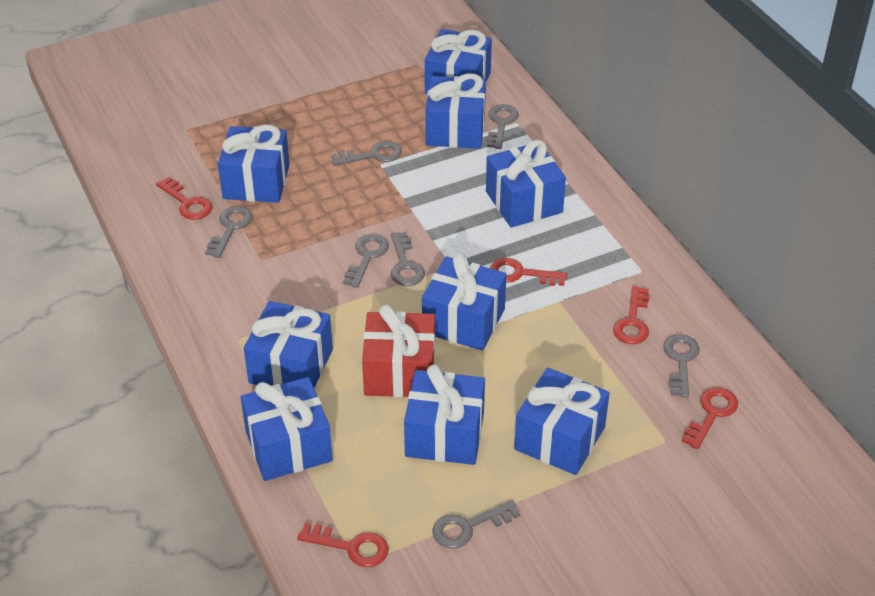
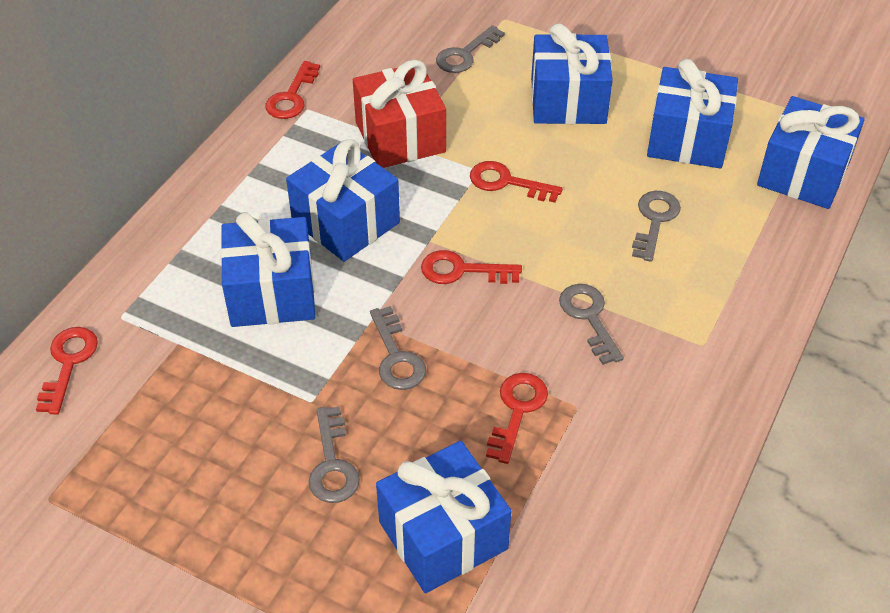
blue gift: [218,125,290,203] [241,377,333,481] [244,301,333,388] [404,365,485,465] [422,253,507,351] [425,29,492,94] [425,73,486,149] [486,140,566,228] [514,368,610,475] = 9 -> [220,212,315,327] [286,139,400,262] [376,441,511,593] [531,24,613,124] [647,59,738,168] [757,96,865,209] = 6
grey key: [205,206,252,258] [331,141,402,166] [343,234,389,288] [391,232,425,286] [432,500,520,549] [486,104,519,149] [663,334,700,397] = 7 -> [309,406,360,503] [370,306,426,390] [436,25,505,73] [559,284,624,365] [632,191,681,262] = 5

